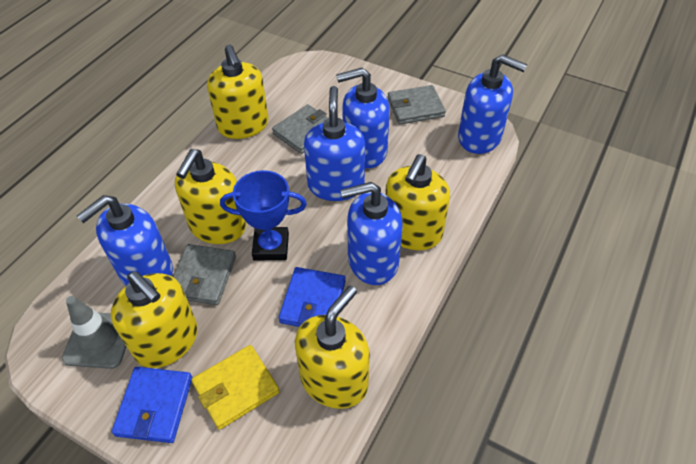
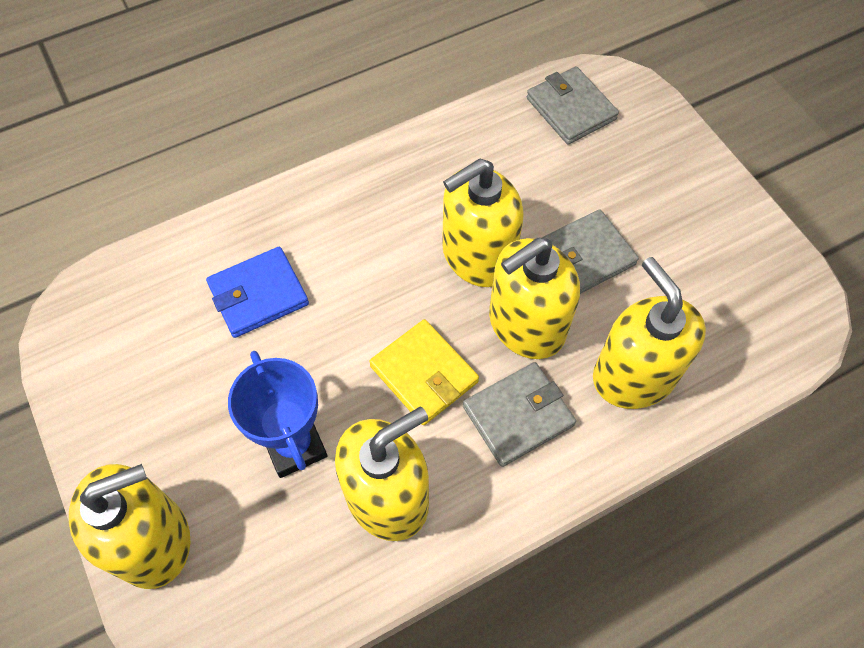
blue soap dispenser: [77,195,173,285] [304,86,365,201] [336,68,390,168] [340,182,403,285] [458,54,527,154] = 5 -> none = 0
blue wallet: [112,367,192,443] [279,267,346,327] = 2 -> [206,247,309,338] = 1
grey traffic cone: [62,296,126,369] = 1 -> none = 0

